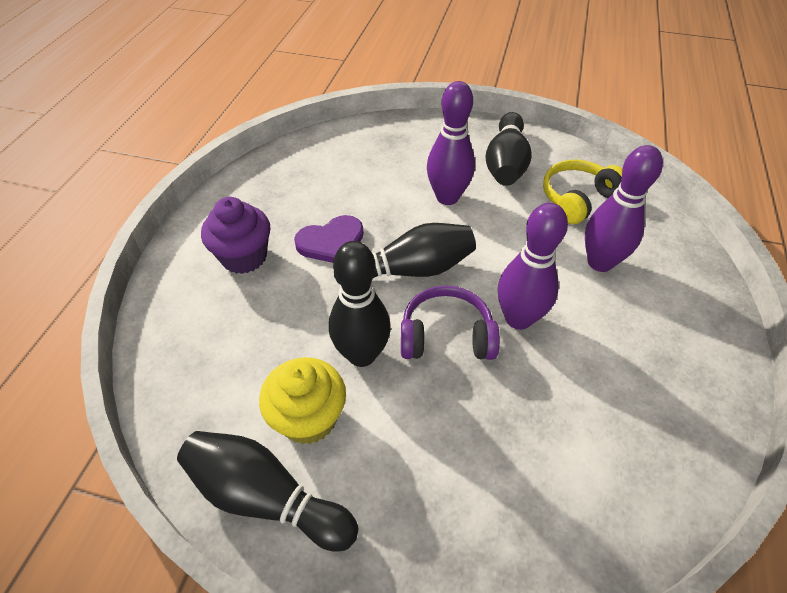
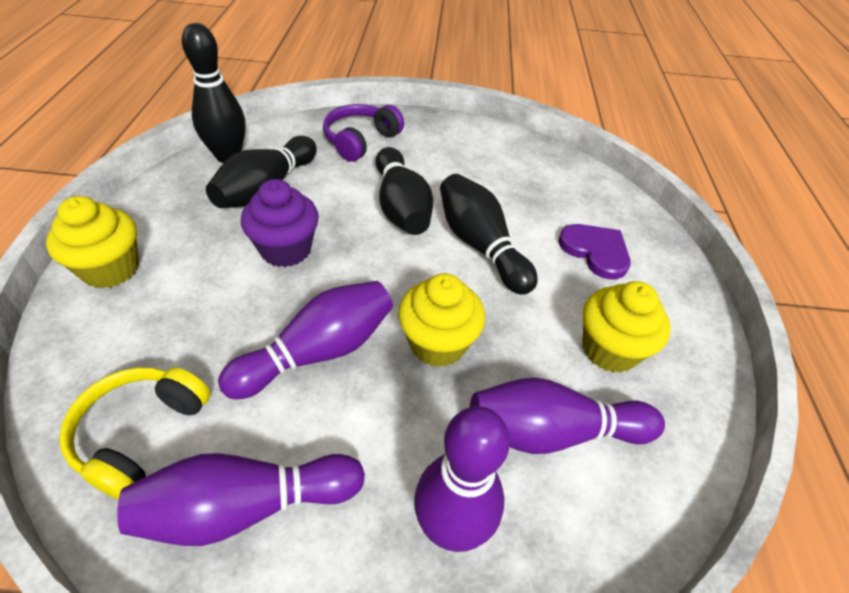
purple bowling pin: [427,81,475,205] [498,203,568,330] [585,145,663,272] = 3 -> [117,453,365,546] [218,281,393,399] [414,406,510,552] [470,377,665,454] = 4
yellow cupcake: [259,357,346,444] = 1 -> [46,196,139,289] [398,273,485,367] [582,281,671,373] = 3

